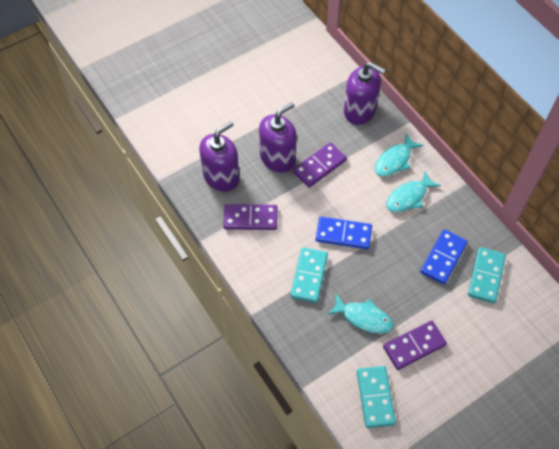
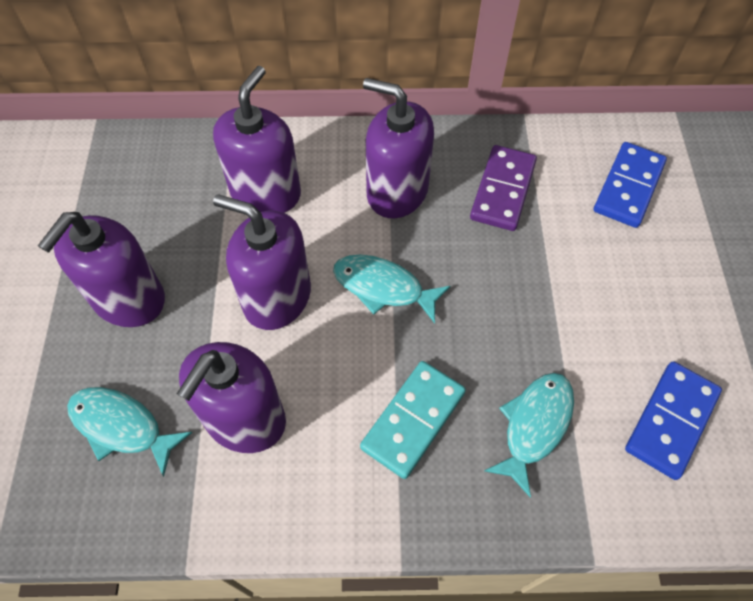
purple domino: [223,204,278,230] [293,142,347,188] [383,320,447,370] = 3 -> [470,145,537,231] = 1
purple soap dispenser: [199,121,240,192] [259,102,297,173] [344,62,386,125] = 3 -> [38,212,165,327] [177,342,286,453] [213,66,301,213] [213,194,311,330] [363,78,434,218] = 5
turquoise domino: [291,247,328,303] [357,366,396,428] [468,247,506,303] = 3 -> [360,361,466,479] = 1

